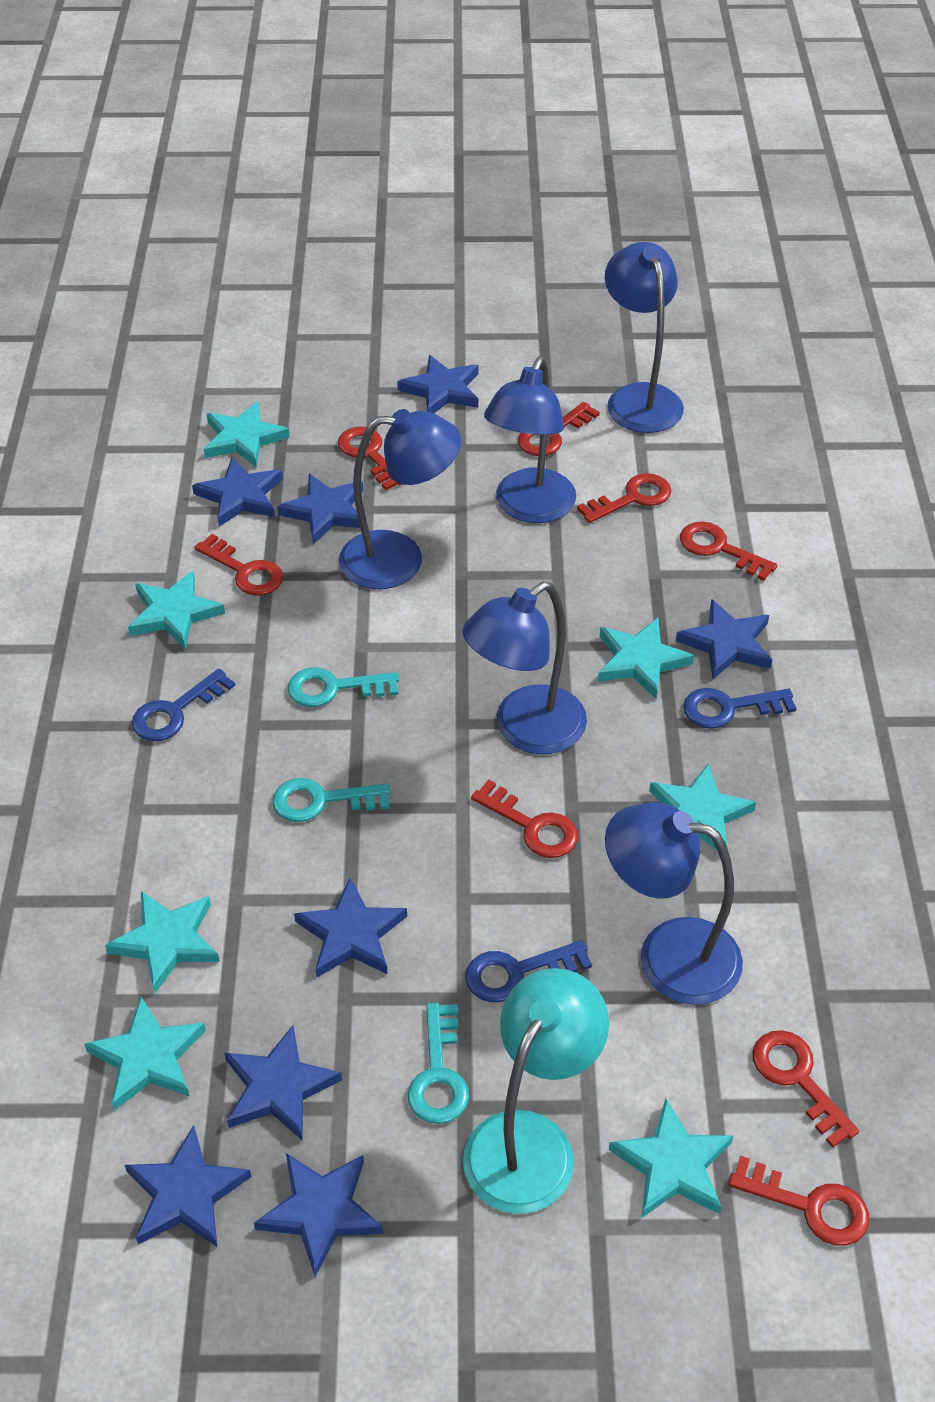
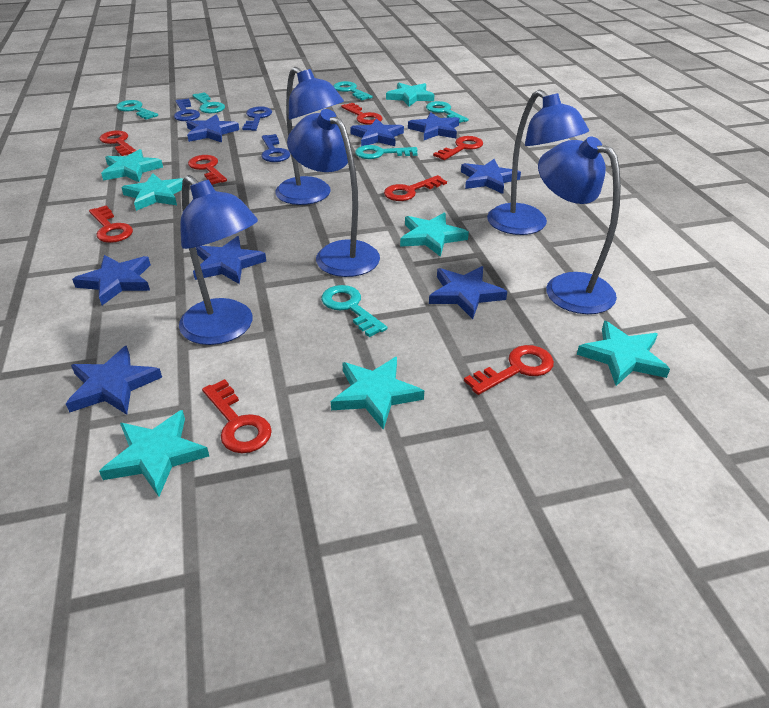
turquoise key: [272,778,390,822] [288,667,399,707] [408,1003,469,1124] = 3 -> [116,100,158,120] [192,92,225,113] [321,285,387,337] [333,81,373,100] [355,145,418,159] [426,101,468,123] = 6
turquoise lamp: [463,968,609,1214] = 1 -> none = 0

